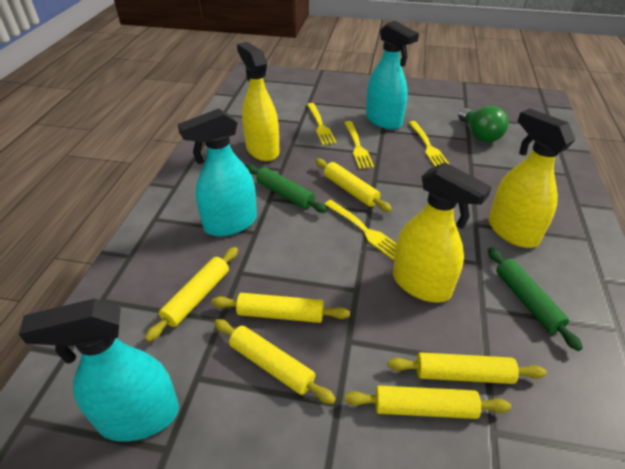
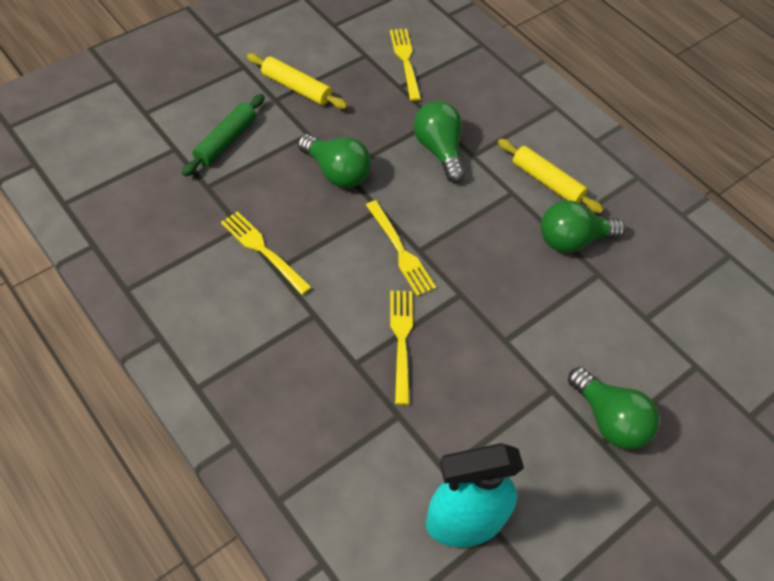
green light bulb: [458,106,509,142] = 1 -> [298,134,371,188] [414,101,465,183] [541,200,625,253] [568,367,660,450] = 4
green rolling pin: [247,165,327,213] [488,247,583,351] = 2 -> [182,94,265,176] = 1
turquoise spray bottle: [19,298,179,442] [177,109,257,236] [366,21,419,129] = 3 -> [426,443,524,547] = 1
yellow rolling pin: [145,247,238,342] [212,293,350,323] [214,319,336,404] [315,159,392,212] [344,386,511,419] [388,352,547,384] = 6 -> [247,53,347,109] [498,139,604,214] = 2
yellow spray bottle: [237,42,279,161] [393,162,492,302] [488,108,575,248] = 3 -> none = 0

